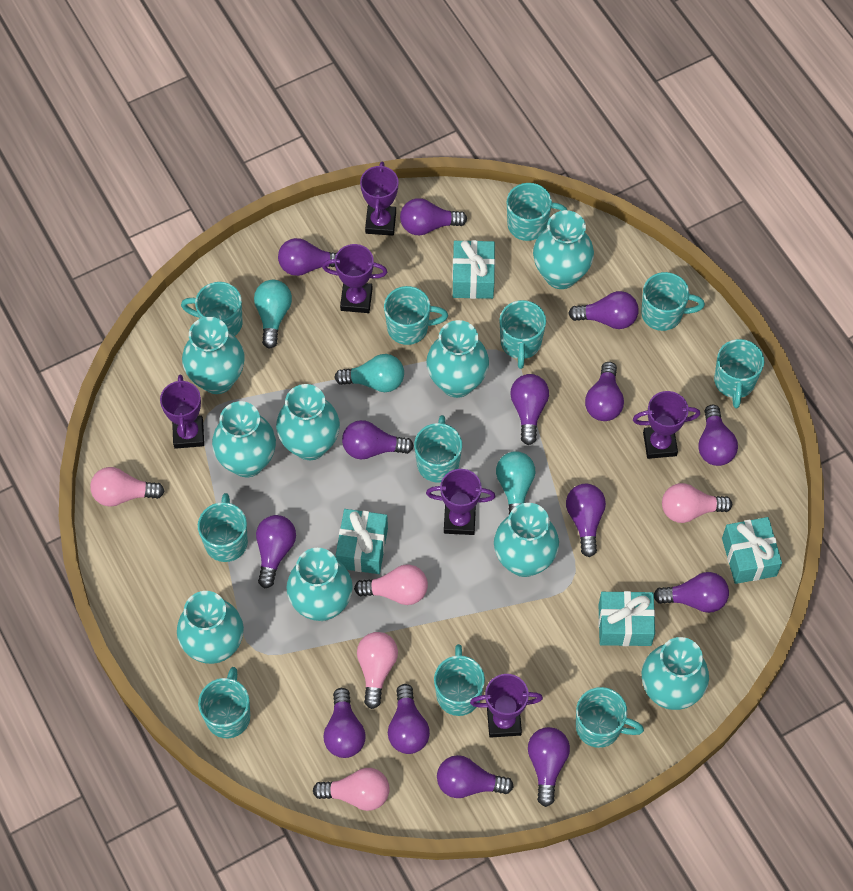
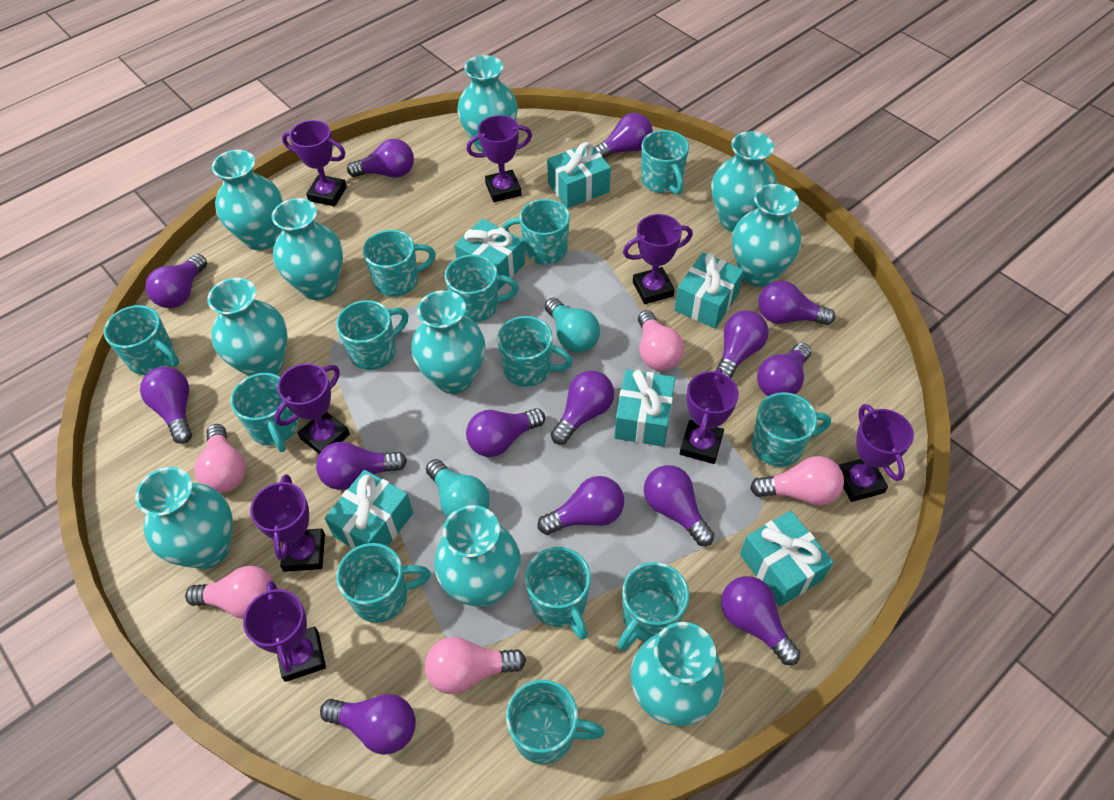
purple trophy: [160,375,204,449] [322,244,387,313] [360,162,398,236] [426,469,495,535] [470,674,543,738] [633,391,700,459] = 6 -> [243,580,326,682] [250,474,325,572] [274,363,350,454] [282,120,347,206] [466,115,532,202] [623,214,693,304] [680,368,739,464] [838,404,914,502] = 8
turquoise gift: [336,509,388,574] [452,240,495,299] [598,591,655,646] [722,517,782,584] = 4 -> [325,470,413,549] [454,219,525,290] [547,142,611,208] [614,369,675,447] [675,253,744,328] [740,511,833,606] = 6
turquoise light bulb: [254,280,292,349] [334,354,404,392] [496,451,535,514] = 3 -> [426,459,490,518] [545,298,600,353] = 2
turquoise mug: [181,282,243,336] [198,493,248,562] [198,667,250,738] [384,286,448,345] [414,415,462,482] [434,644,485,716] [499,300,546,369] [507,183,567,241] [576,687,644,748] [641,272,705,331] [714,339,764,408] = 11 -> [104,305,179,375] [231,373,299,452] [336,300,408,370] [336,543,431,623] [363,230,436,297] [445,254,519,323] [497,316,573,387] [503,199,570,265] [506,680,605,764] [525,547,591,640] [617,562,689,651] [641,130,689,195] [752,392,831,467] = 13
turquoise vase: [177,591,244,664] [182,317,245,394] [212,401,276,477] [276,384,340,460] [286,548,353,621] [426,320,489,398] [494,503,559,577] [533,210,594,289] [642,637,709,710] = 9 -> [135,467,233,569] [207,278,288,377] [212,150,283,250] [272,198,343,300] [411,290,485,394] [434,505,521,607] [457,55,518,153] [630,622,724,726] [711,131,777,232] [732,184,801,286] = 10

